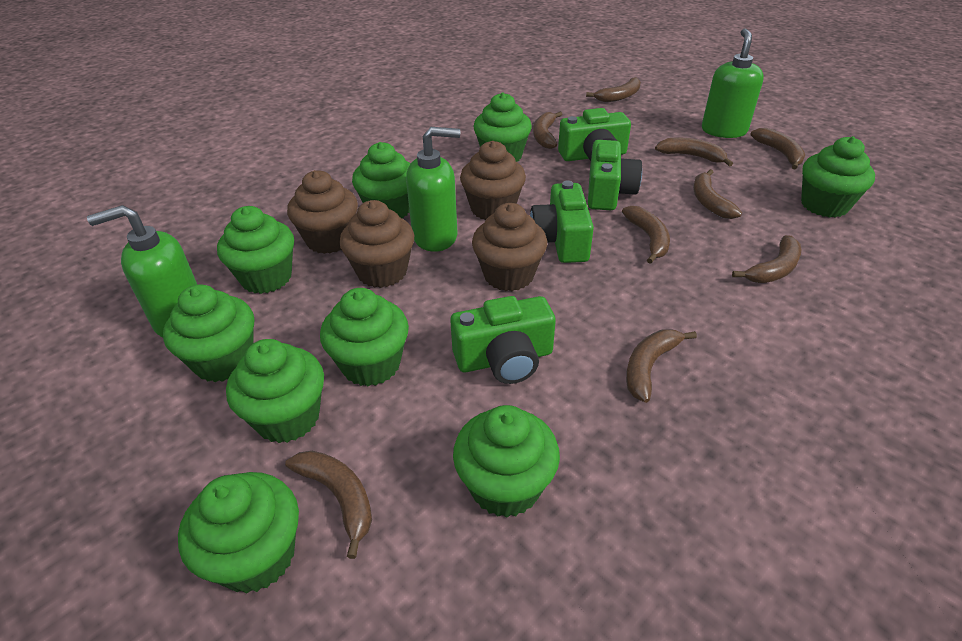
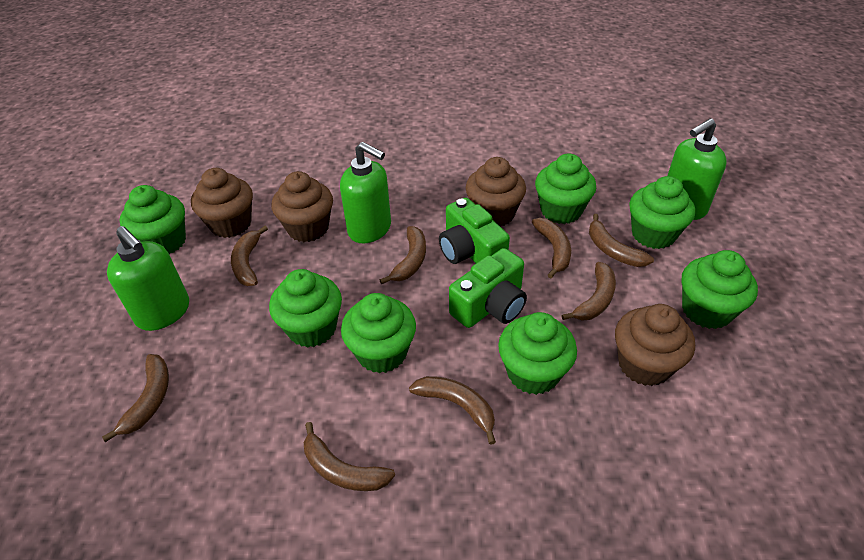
brown banana: [285,451,372,559] [533,111,562,149] [586,77,641,102] [622,206,670,264] [626,330,697,403] [655,138,733,167] [693,169,742,219] [732,235,802,283] [750,128,805,169] = 9 -> [102,354,169,442] [231,226,268,286] [304,422,395,491] [380,226,426,284] [409,376,496,445] [532,218,571,278] [561,262,616,321] [589,214,654,267] = 8
green camera: [450,296,556,384] [530,180,594,263] [558,108,631,161] [588,140,642,210] = 4 -> [439,198,510,264] [449,248,527,328] = 2
green cupcake: [163,284,254,382] [178,472,299,593] [217,206,294,294] [226,339,324,443] [320,288,409,386] [352,142,411,218] [453,405,560,518] [473,92,532,162] [801,136,875,218] = 9 -> [120,185,186,254] [269,269,342,348] [341,293,416,373] [498,312,577,395] [535,153,596,224] [629,176,695,249] [682,250,758,329] = 7

